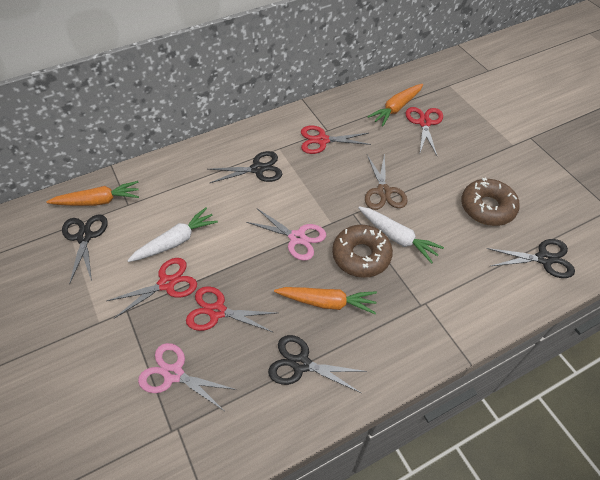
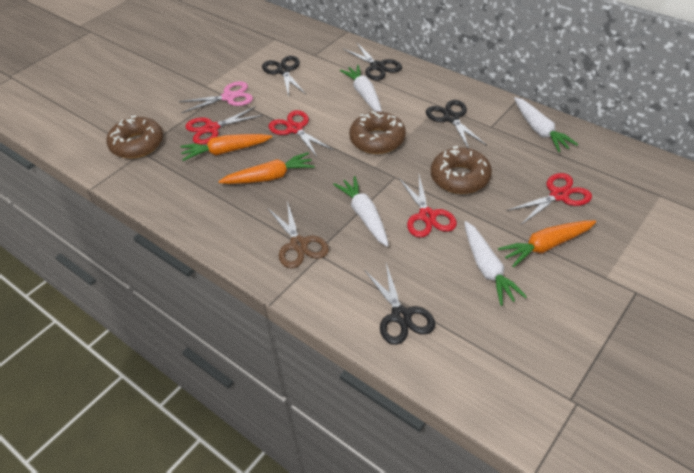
brown donut: [332,225,393,278] [461,177,520,226] = 2 -> [106,115,163,158] [349,111,406,154] [431,146,492,194] = 3
pink scissors: [138,343,237,410] [246,209,326,261] = 2 -> [179,81,253,113] = 1
white carrot: [127,207,218,262] [358,207,444,264] = 2 -> [333,176,389,247] [340,65,382,112] [464,221,527,306] [514,97,578,152] = 4

